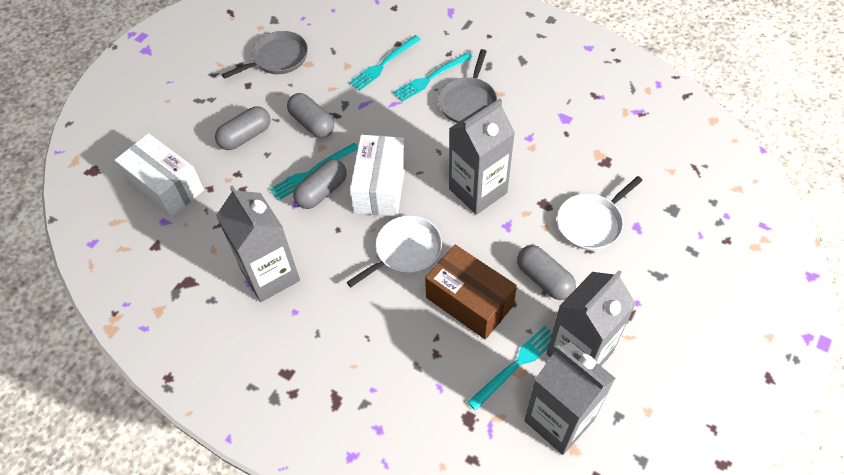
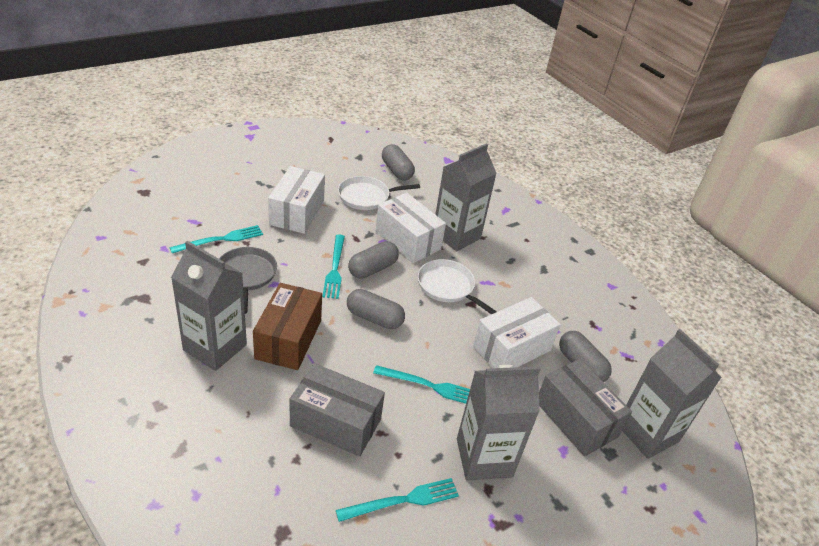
grey box: none = 0 -> [290,363,385,457] [539,359,632,457] = 2
grey pan: [222,31,308,79] [438,49,497,123] = 2 -> [219,247,277,314] = 1
white box: [114,133,204,218] [350,135,406,217] = 2 -> [268,166,325,234] [376,193,446,263] [473,297,561,368] = 3

